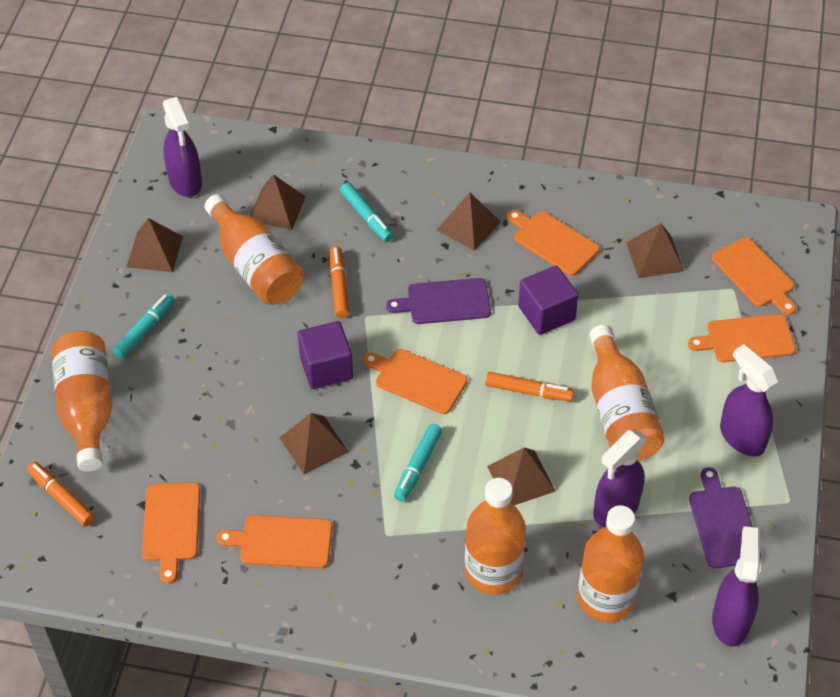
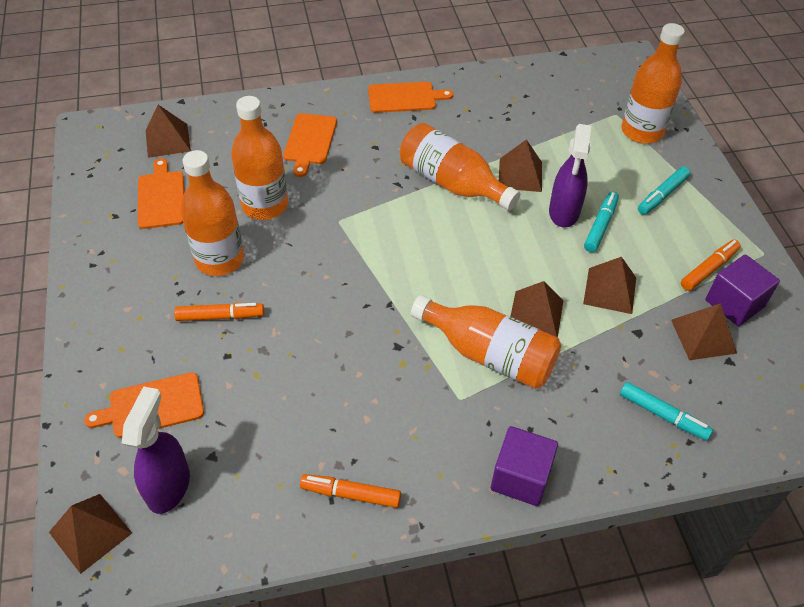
orange cutting board: [142,483,200,584] [217,515,332,568] [363,349,468,414] [507,210,600,276] [688,314,796,362] [712,237,796,315] = 6 -> [84,372,204,438] [138,159,184,229] [283,113,337,177] [368,82,453,113] = 4
purple cutting board: [386,278,491,324] [689,467,761,568] = 2 -> none = 0
purple spray bottle: [163,97,202,197] [593,430,647,527] [712,526,761,646] [720,344,778,457] = 4 -> [122,386,190,514] [549,124,591,227] = 2

